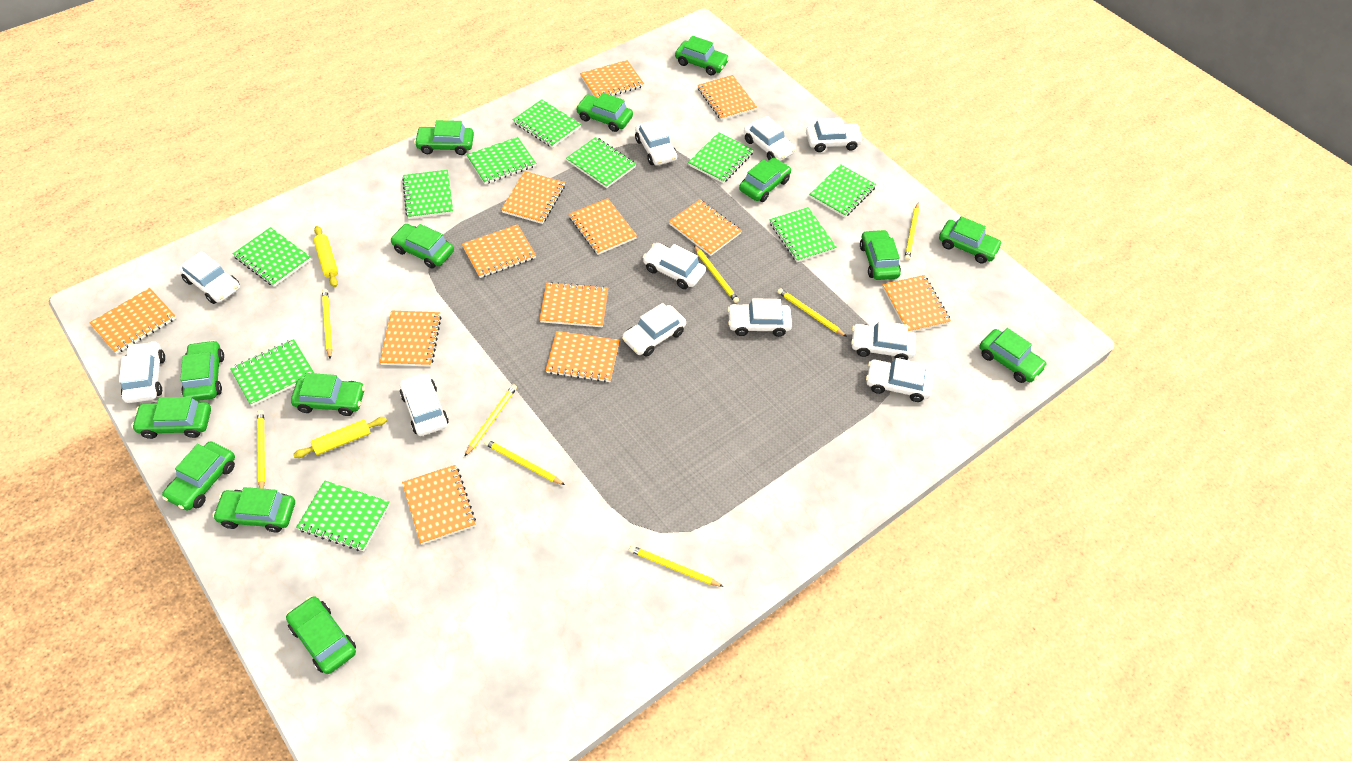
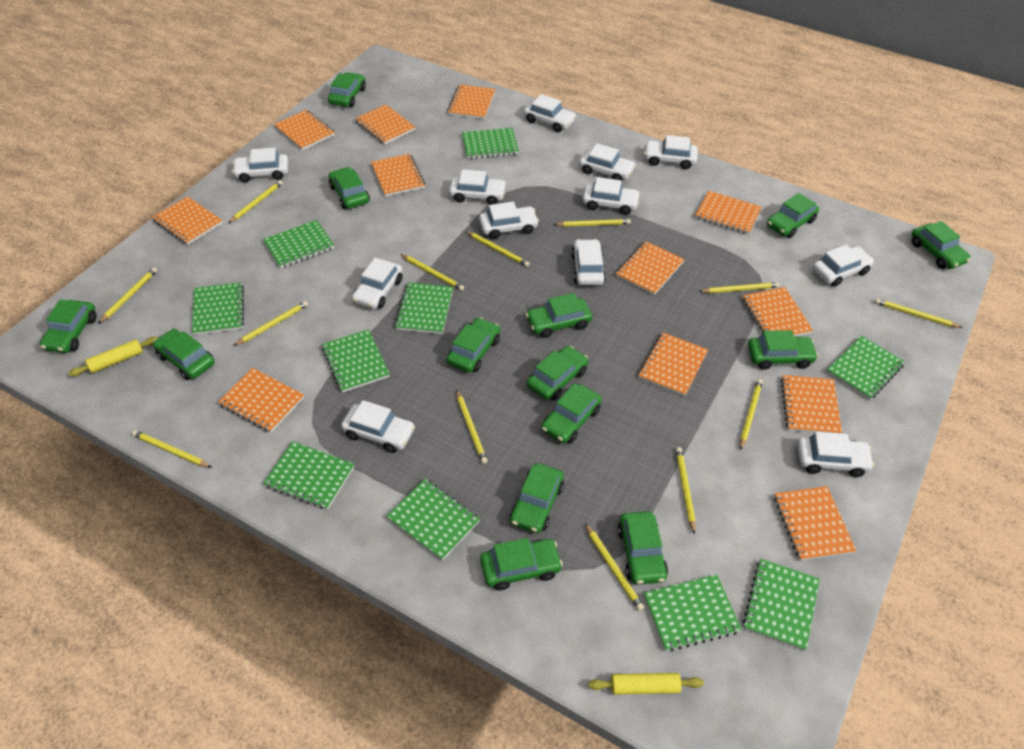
white car: [119,341,165,403] [179,251,240,304] [400,372,449,436] [622,303,686,357] [635,119,677,166] [643,243,706,289] [727,298,792,337] [744,116,796,161] [806,118,863,152] [851,321,916,360] [866,358,934,402] = 11 -> [232,147,288,183] [341,400,415,453] [352,258,402,309] [449,169,507,205] [479,202,539,239] [524,94,577,132] [571,239,606,285] [579,143,636,182] [582,177,640,215] [644,135,698,169] [797,432,874,477] [813,245,874,287] = 12
yellow pencil: [257,410,265,489] [322,289,332,358] [464,384,517,457] [484,439,565,485] [629,545,724,587] [694,245,739,303] [778,288,847,337] [905,203,919,260] = 8 -> [98,267,157,324] [132,430,212,468] [228,180,283,223] [233,301,308,346] [401,254,464,291] [456,390,488,464] [466,231,530,267] [553,219,631,227] [585,523,644,611] [676,447,696,534] [699,282,780,293] [740,379,763,450] [875,298,963,328] = 13

